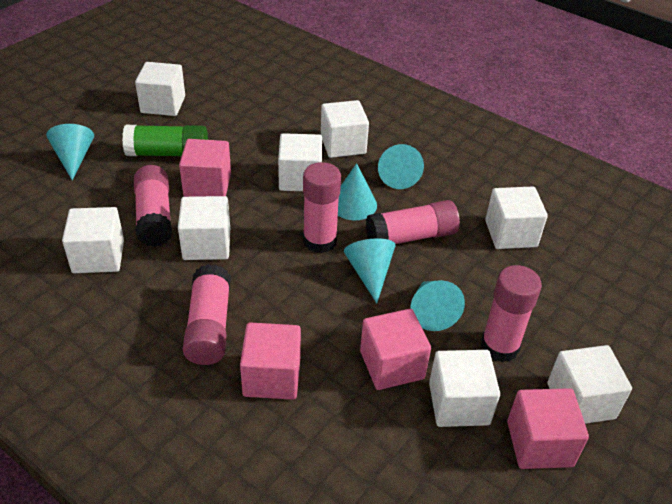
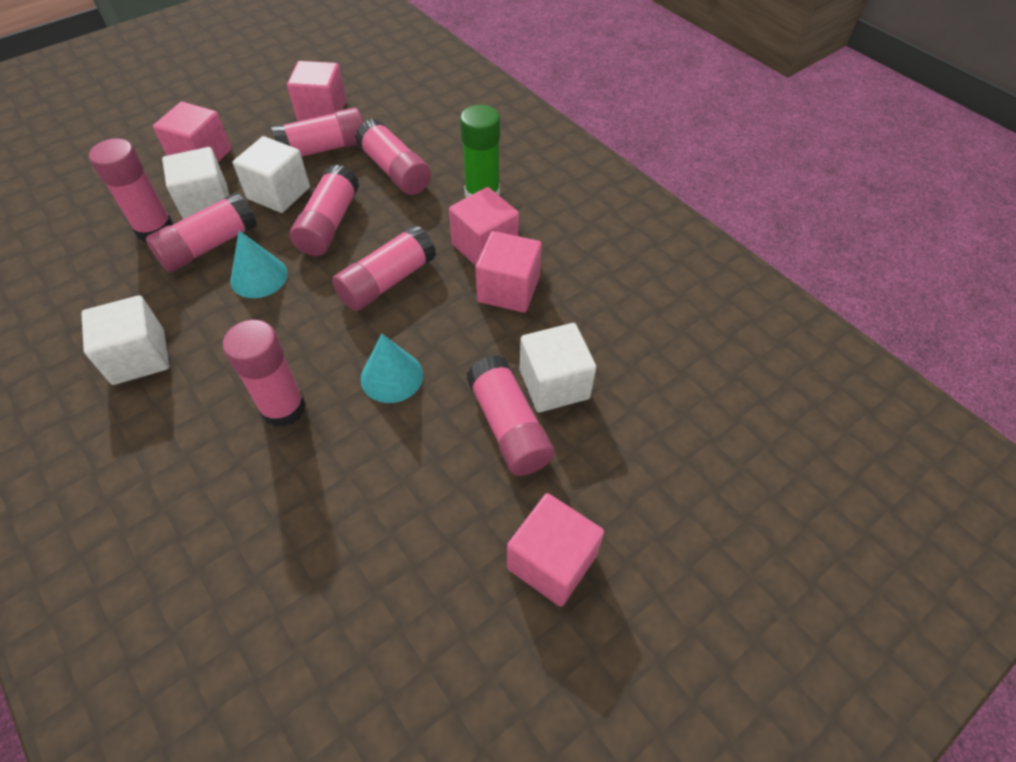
pink cube: [179,139,231,197] [240,323,301,400] [360,309,431,390] [507,388,589,469] = 4 -> [153,102,231,162] [287,61,346,121] [449,187,519,266] [475,231,542,313] [507,493,604,607] = 5
pink glue stick: [134,165,172,247] [183,264,231,365] [303,162,341,253] [366,200,460,244] [481,265,542,362] = 5 -> [89,138,174,242] [146,192,257,272] [223,320,306,427] [271,107,364,157] [290,164,359,256] [332,225,436,311] [355,118,431,195] [466,355,555,476] = 8
turquoise cone: [46,124,94,181] [338,163,377,220] [344,238,396,303] [378,144,424,189] [410,280,465,331] = 5 -> [230,231,288,298] [361,334,423,403] = 2
white cube: [62,207,124,273] [135,62,185,116] [178,196,230,260] [278,133,322,191] [321,100,369,158] [429,350,500,427] [485,186,548,249] [547,345,632,424] = 8 -> [81,295,169,385] [162,147,229,219] [233,136,310,213] [520,323,596,413] = 4

